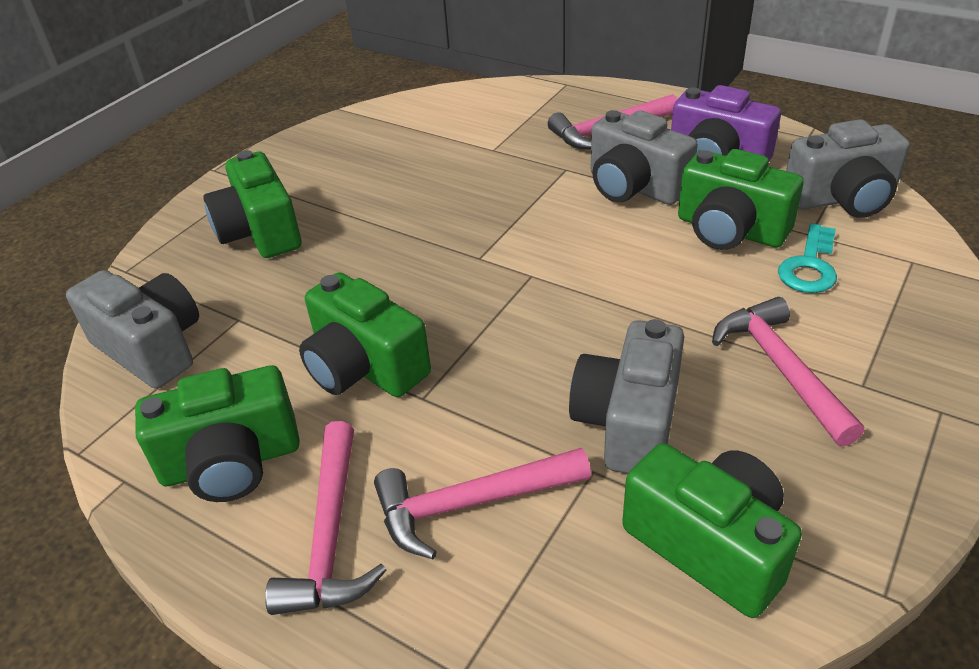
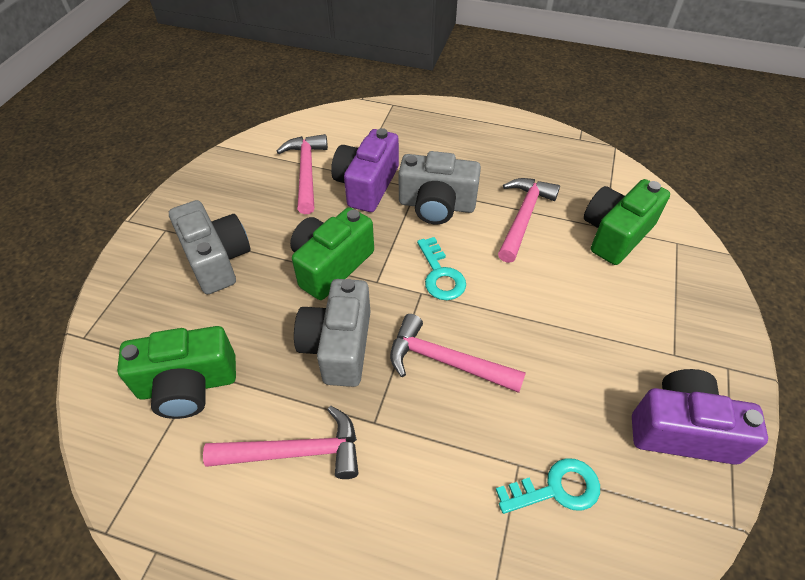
green camera: [135,365,300,502] [203,150,301,258] [299,272,431,397] [622,443,802,618] [678,149,804,250] = 5 -> [117,326,236,419] [290,207,374,300] [584,179,670,265] = 3
grey camera: [66,270,199,389] [569,319,684,474] [591,110,698,205] [786,119,910,218] = 4 -> [169,200,250,294] [294,279,370,387] [399,151,481,224] = 3
purple camera: [671,85,781,161] = 1 -> [331,128,399,212] [632,369,768,465] = 2
turquoise key: [778,224,837,293] = 1 -> [417,237,466,300] [496,458,600,514] = 2

